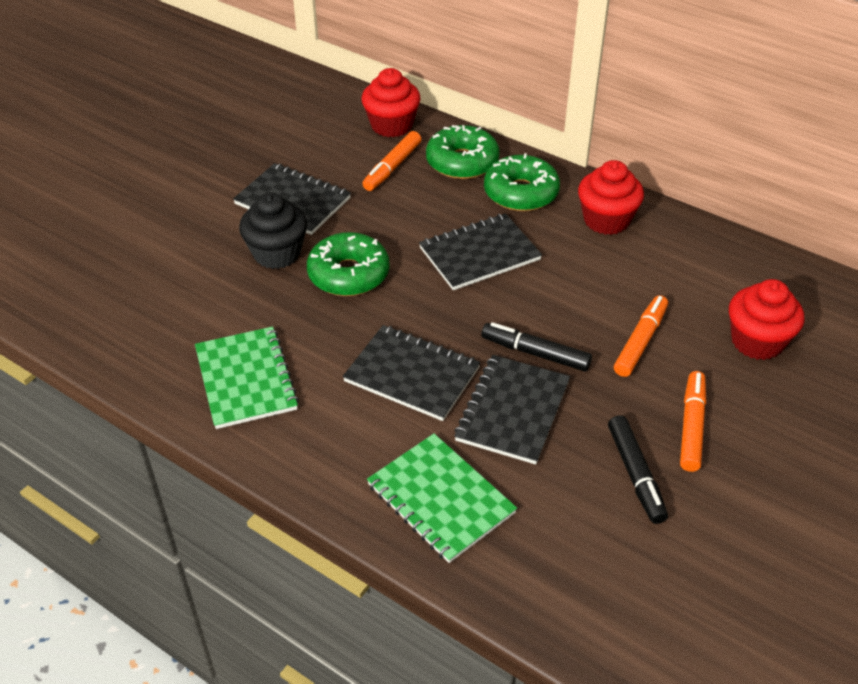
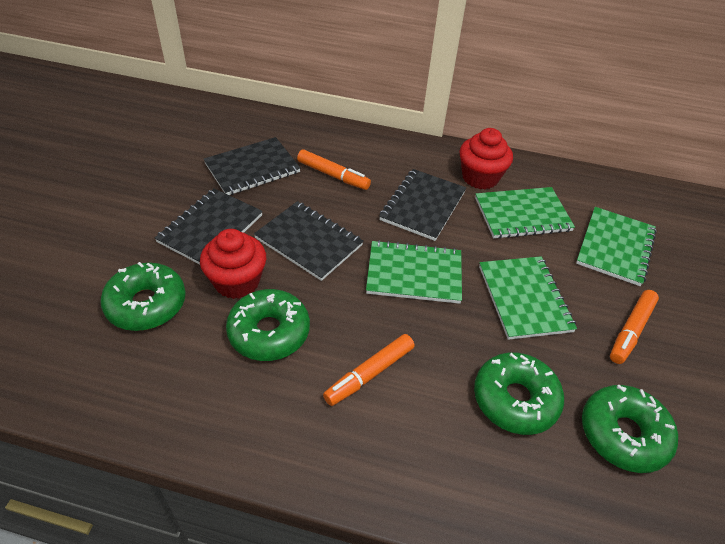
black cupcake: [239,193,308,269] = 1 -> none = 0
black marker: [481,322,592,372] [608,415,668,524] = 2 -> none = 0
green donut: [307,232,390,296] [426,125,500,179] [484,153,560,211] = 3 -> [100,262,186,331] [226,289,310,361] [474,352,564,435] [582,385,678,473] = 4
green notebook: [195,326,299,429] [367,434,517,563] = 2 -> [366,240,462,304] [475,187,575,239] [479,256,577,340] [576,207,657,286] = 4
red cupcake: [361,68,421,137] [578,160,644,235] [729,279,804,360] = 3 -> [200,229,266,299] [460,128,513,189] = 2

